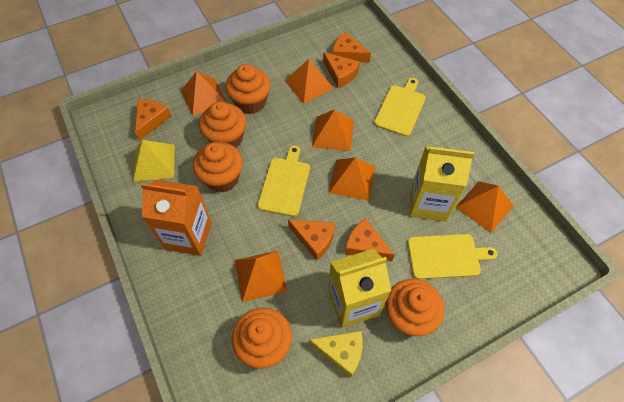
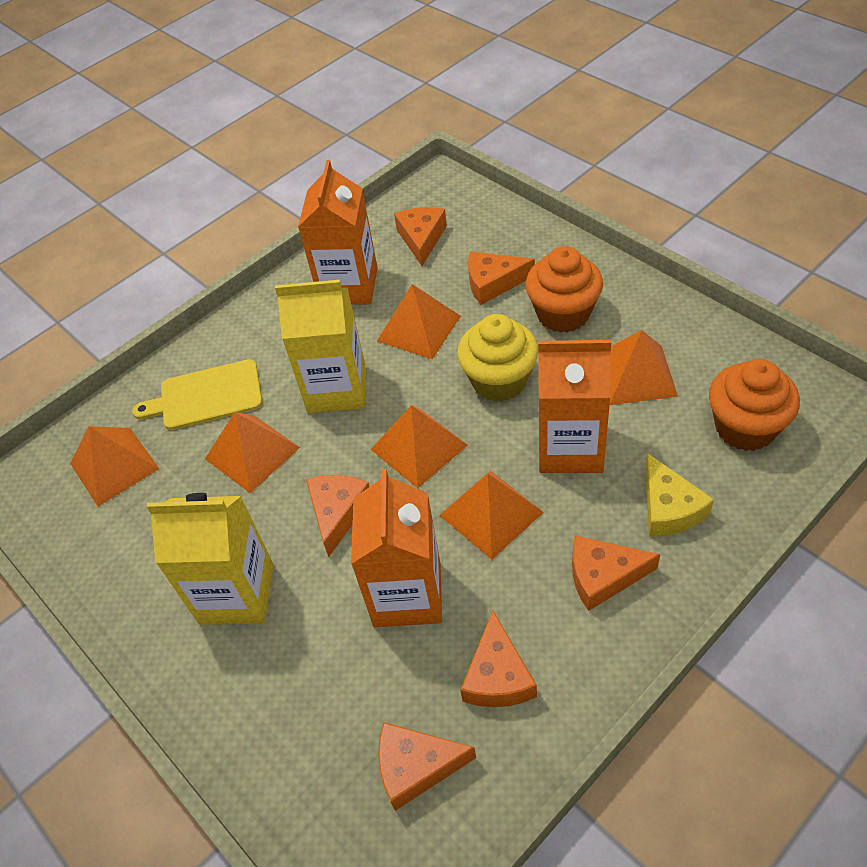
orange carton: [141,180,212,256] = 1 -> [298,160,378,305] [351,469,442,627] [538,340,611,473] = 3
orange cheese: [135,99,171,141] [288,220,335,260] [323,52,360,88] [333,32,371,63] [345,218,395,261] = 5 -> [306,475,370,557] [378,722,476,811] [394,207,447,266] [460,610,537,707] [468,252,535,305] [572,536,660,611] = 6
orange cupcake: [193,142,243,193] [199,101,246,148] [226,64,271,114] [232,307,292,369] [385,279,444,336] = 5 -> [525,246,603,333] [709,359,800,451] = 2
yellow cupcake: none = 0 -> [457,314,538,402] = 1
yellow cutting board: [257,145,310,217] [374,78,426,137] [408,234,497,279] = 3 -> [132,359,262,430] = 1
yellow pyramid: [133,140,175,182] = 1 -> none = 0

